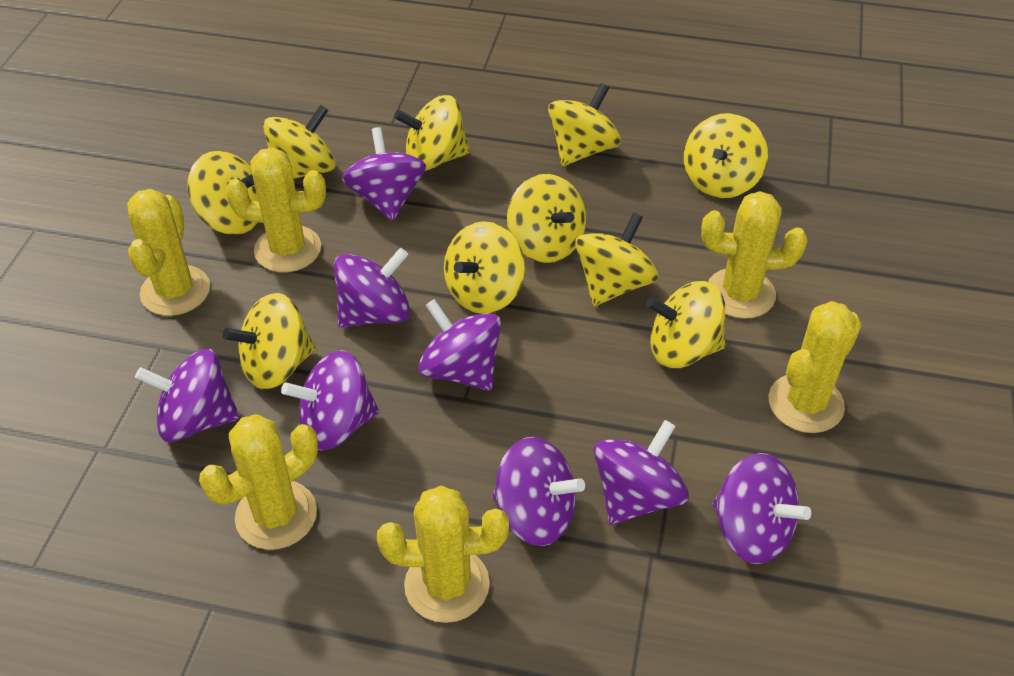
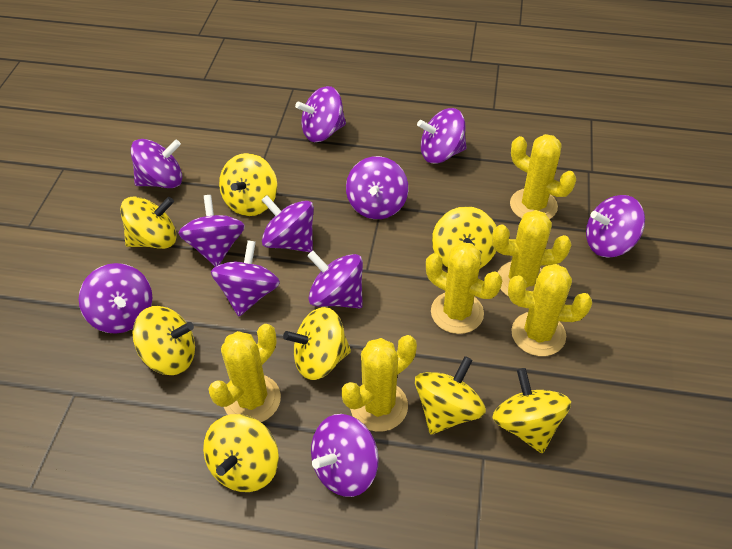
purple spinning top: [135,349,240,442] [281,350,379,451] [334,248,410,328] [342,127,426,221] [418,299,501,391] [492,437,585,546] [594,420,689,525] [712,453,811,564] = 8 -> [79,263,152,333] [131,139,182,188] [178,195,245,267] [211,240,280,316] [262,195,314,252] [295,86,346,142] [307,251,363,308] [311,414,379,497] [346,156,408,219] [417,108,467,164] [586,195,645,258] = 11
yellow spinning top: [187,151,258,235] [222,293,316,389] [263,105,336,179] [394,95,470,171] [444,221,525,314] [507,174,586,263] [548,83,621,166] [575,212,658,306] [646,281,726,368] [684,113,768,198] = 10 -> [120,196,177,249] [133,306,195,375] [203,414,279,492] [219,153,277,216] [283,307,351,380] [415,356,486,434] [432,206,496,268] [493,368,571,454] = 8

